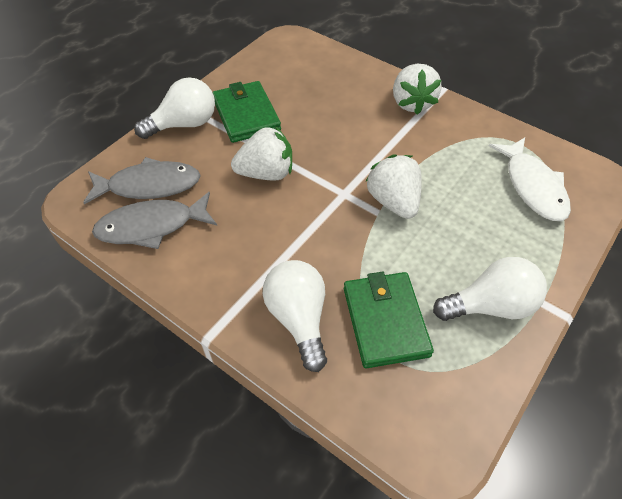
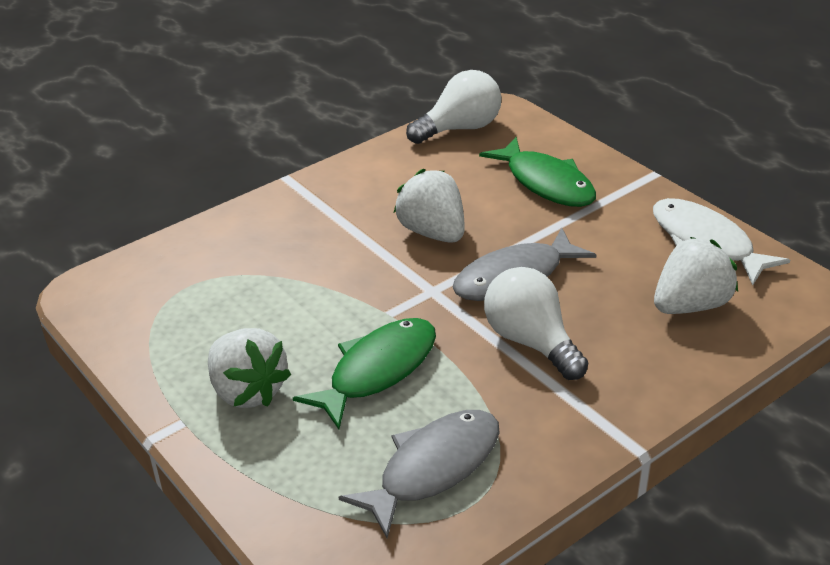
green fish: none = 0 -> [293,318,436,429] [479,137,596,207] = 2
green wallet: [212,81,281,143] [344,272,434,368] = 2 -> none = 0
white light bulb: [134,77,215,139] [263,260,327,372] [433,257,547,321] = 3 -> [406,70,501,144] [484,267,588,380] = 2

